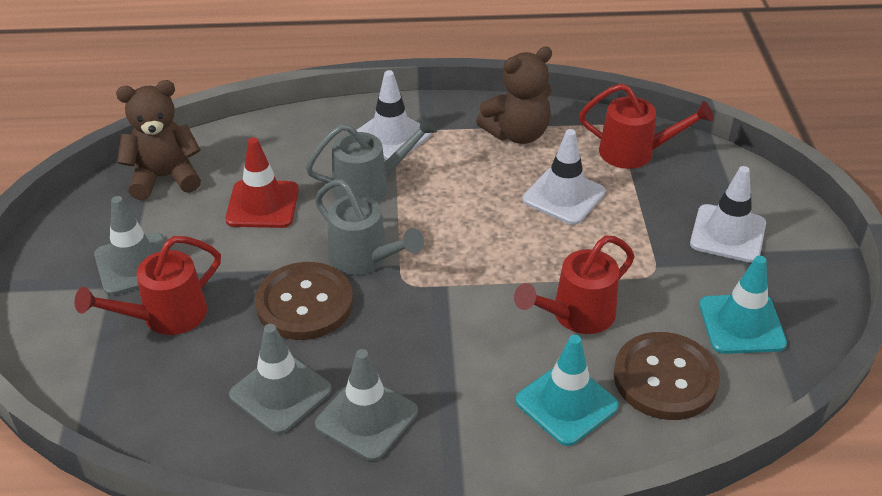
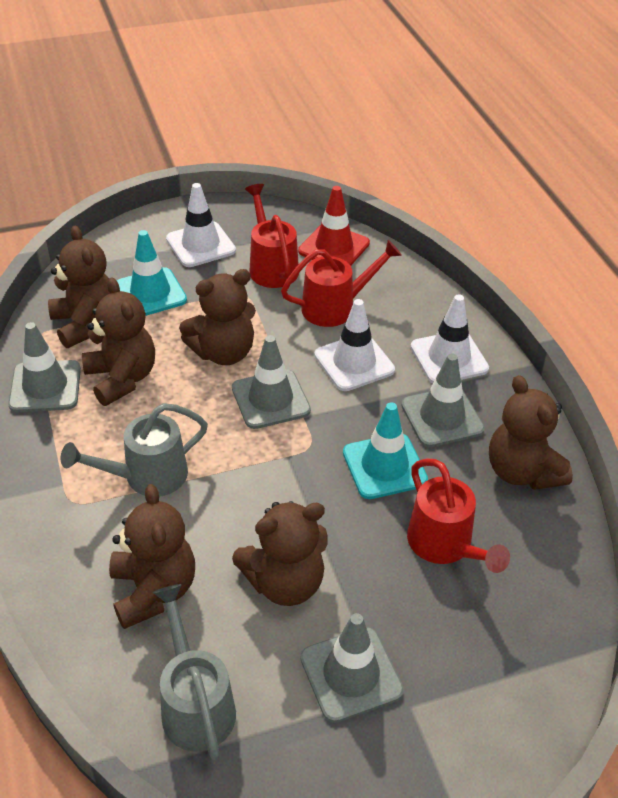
brown button: [255,262,353,340] [614,332,720,420] = 2 -> none = 0
brown teddy bear: [116,80,201,200] [476,46,552,144] = 2 -> [48,226,110,348] [82,277,155,406] [109,484,195,629] [179,269,256,365] [232,501,327,606] [489,375,573,490] = 6
grey traffic cone: [94,196,165,295] [229,324,332,434] [315,349,418,461] = 3 -> [8,322,81,412] [232,335,311,429] [300,613,404,723] [401,353,485,447] = 4

